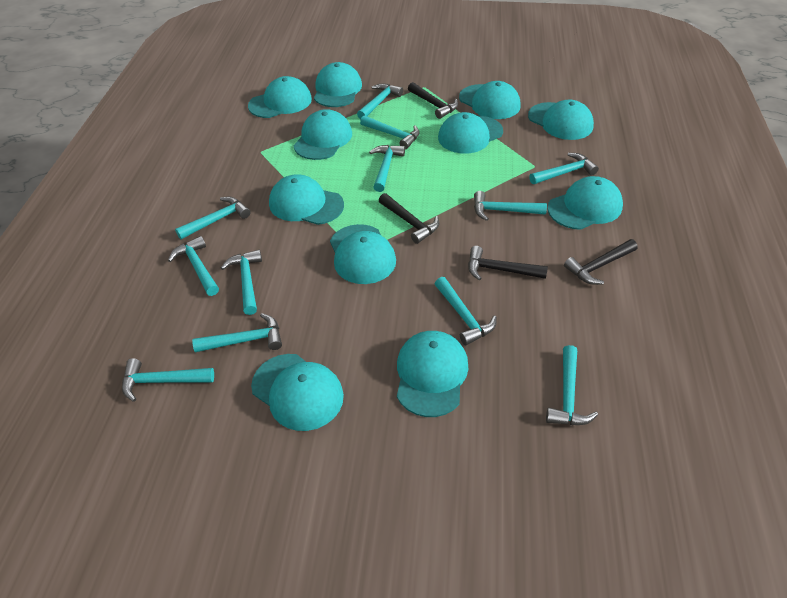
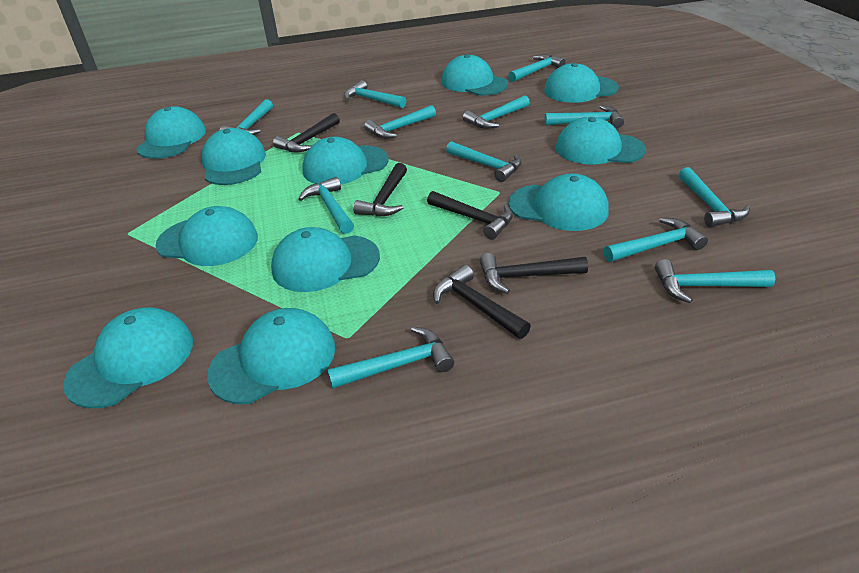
black hammer: [379,193,440,244] [408,82,458,119] [468,246,548,281] [564,239,638,285] = 4 -> [273,113,340,153] [353,163,407,217] [427,191,513,239] [433,265,531,339] [480,253,588,294] = 5

